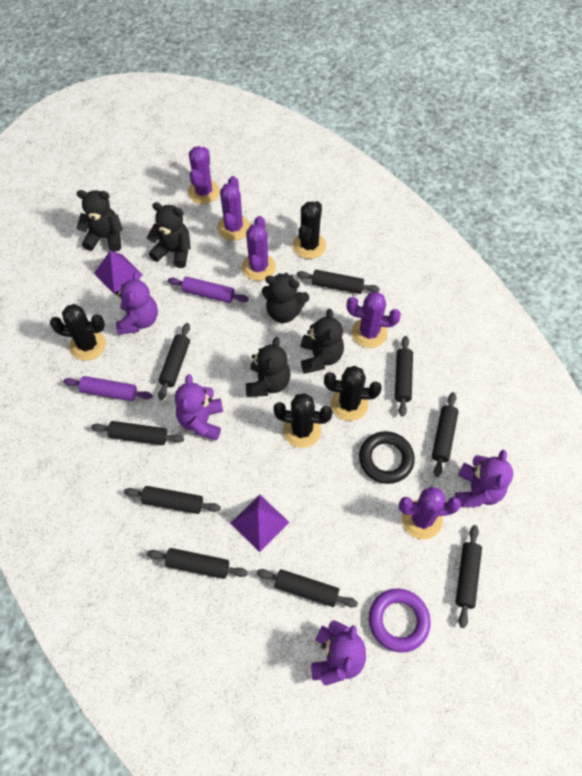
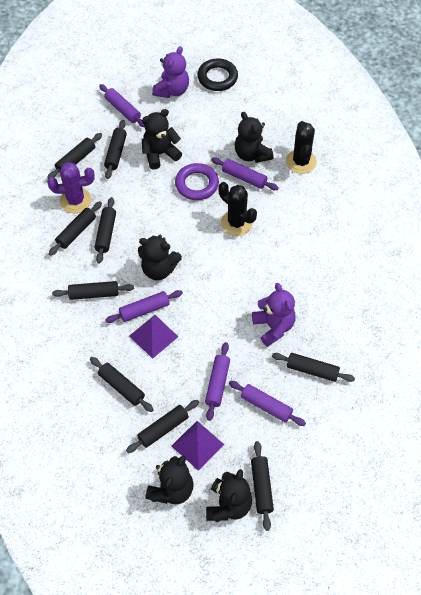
black cactus: [50,304,106,361] [273,393,333,448] [293,201,326,259] [324,366,382,421] = 4 -> [218,182,257,236] [286,121,317,174] = 2
purple cactus: [188,146,220,204] [217,176,250,240] [242,216,276,281] [346,292,401,348] [399,486,461,539] = 5 -> [47,162,95,213] = 1
purple rolling pin: [64,376,153,401] [168,277,249,303] = 2 -> [99,84,145,128] [105,290,183,323] [205,342,230,421] [211,157,279,190] [229,381,306,426] = 5
purple teddy bear: [115,272,158,335] [175,374,223,441] [311,620,366,685] [455,450,513,508] = 4 -> [152,46,189,98] [252,283,296,347] = 2

